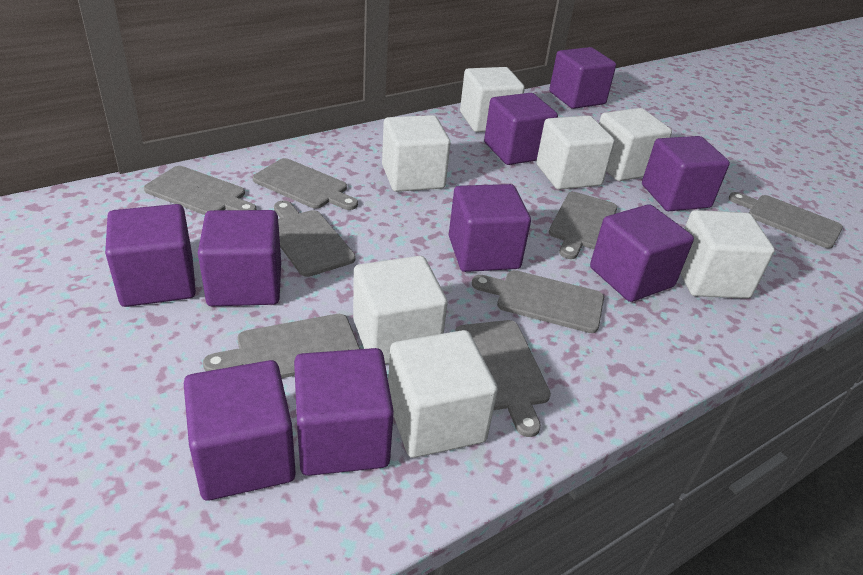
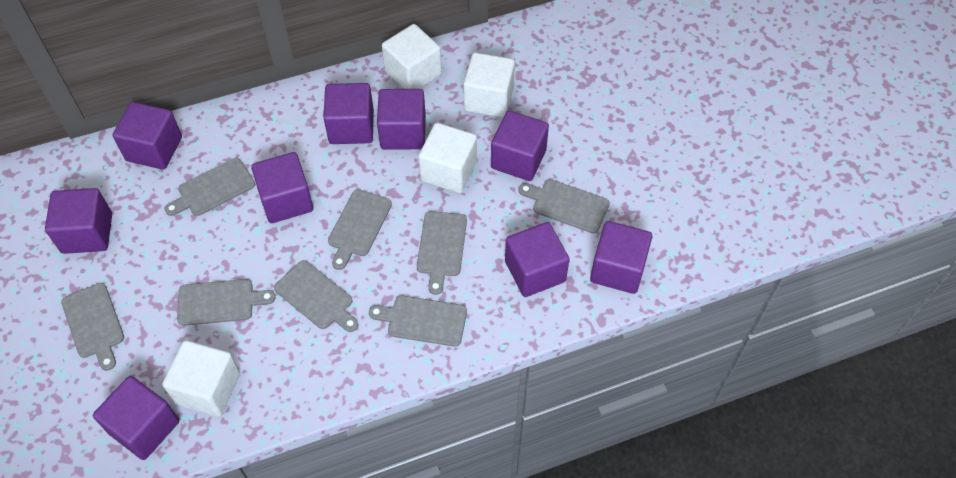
white cube: [353,256,448,364] [382,115,450,192] [388,330,498,458] [460,67,525,132] [536,116,615,190] [599,108,672,181] [680,210,775,298] = 7 -> [162,340,240,417] [382,24,442,89] [418,123,477,193] [463,53,515,118] = 4

